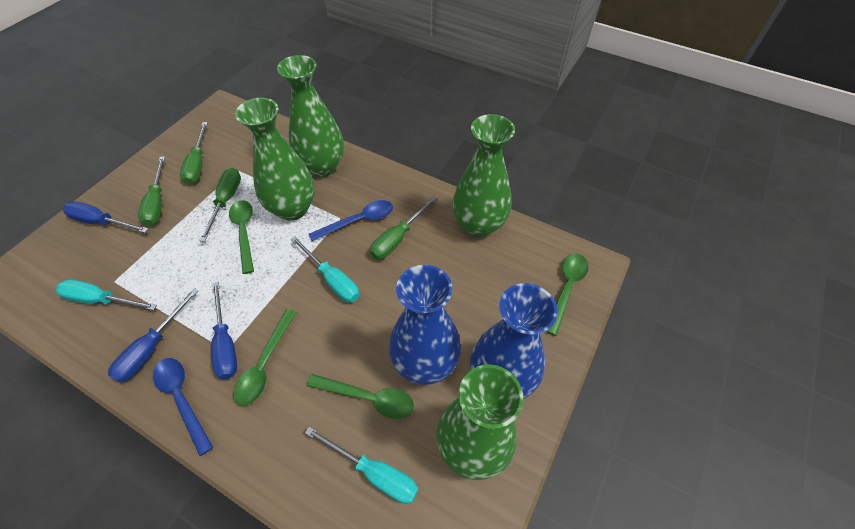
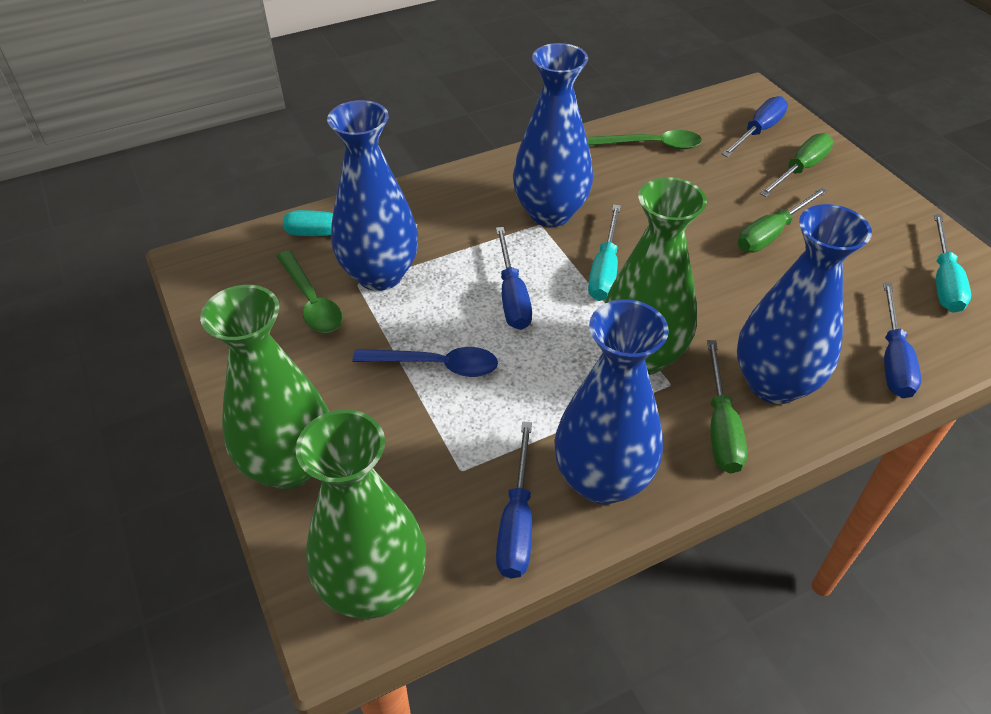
blue screwdriver: [63,201,149,233] [108,288,199,383] [211,282,237,380] = 3 -> [496,227,532,330] [496,421,532,578] [721,96,788,157] [883,282,921,398] = 4
blue spoon: [153,358,213,456] [309,200,393,241] = 2 -> [353,347,498,377] = 1
blue vase: [389,265,461,385] [470,283,557,399] = 2 -> [327,100,418,291] [513,43,593,227] [554,299,669,504] [737,204,872,404] = 4
green screwdriver: [138,156,165,226] [180,122,208,185] [199,168,241,242] [370,196,437,259] = 4 -> [707,340,747,474] [738,187,827,252] [759,133,833,197] = 3
green spoon: [229,200,254,274] [233,309,297,406] [307,374,414,419] [545,254,589,336] = 4 -> [276,251,343,333] [588,130,702,149] = 2
green vase: [235,98,315,220] [277,55,344,177] [436,364,523,480] [453,114,515,237] = 4 -> [200,285,329,489] [296,409,426,619] [604,177,707,375] = 3

